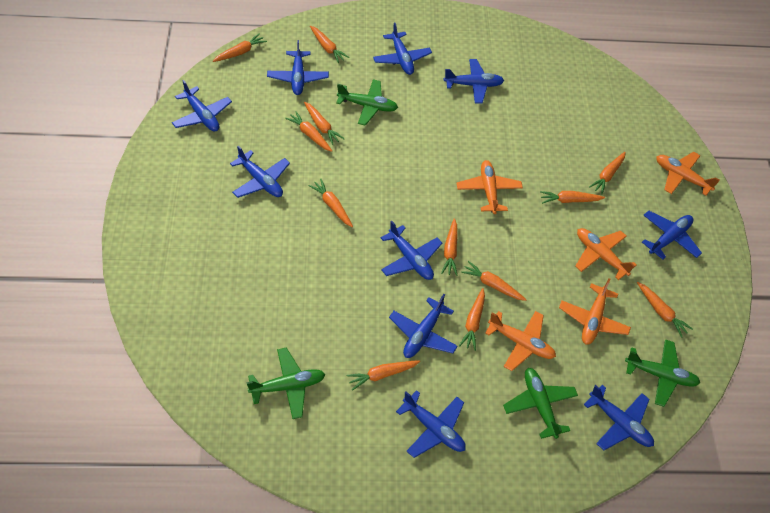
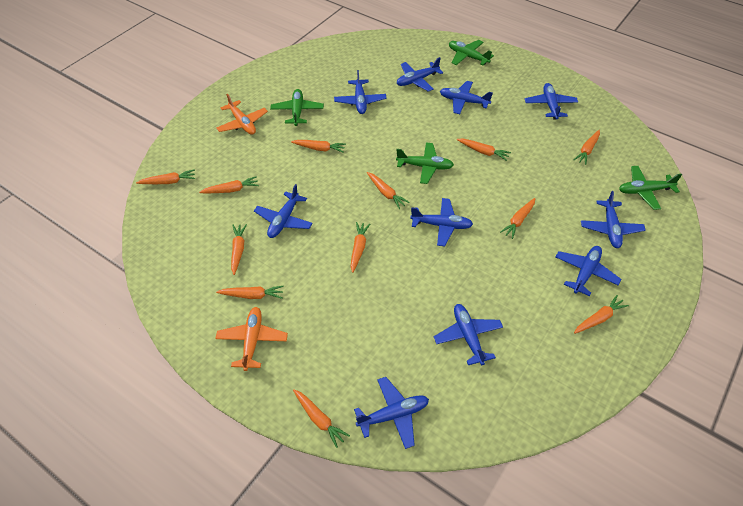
orange plane: [457,160,523,214] [485,311,556,371] [559,278,631,345] [575,228,637,280] [656,152,720,196] = 5 -> [215,307,288,371] [216,94,268,135] = 2

